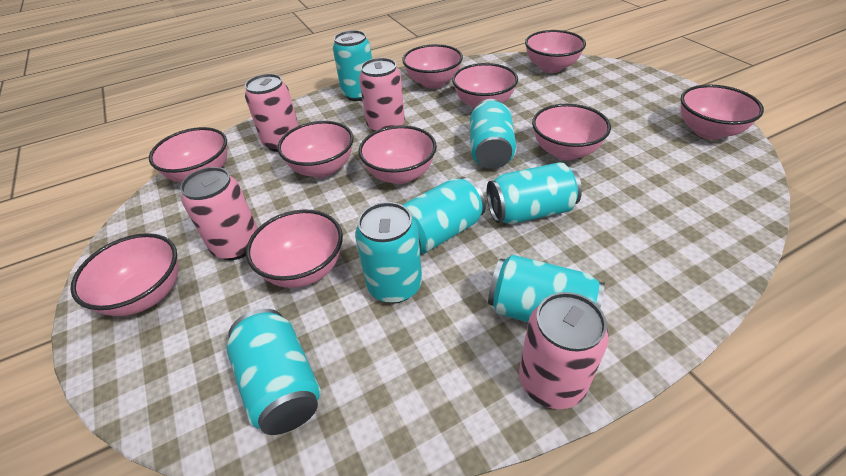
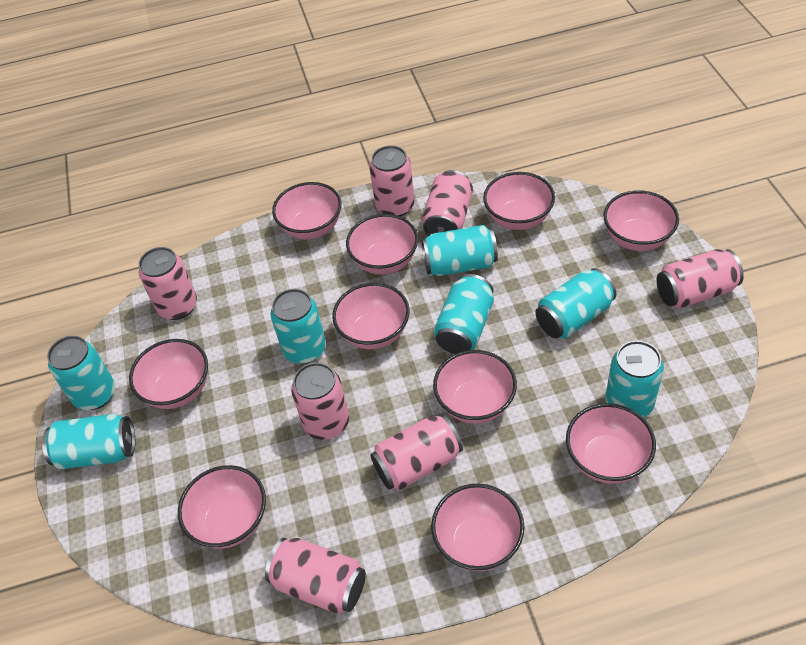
pink can: [180,167,258,260] [245,74,299,152] [359,58,405,132] [519,292,609,409] = 4 -> [139,247,197,320] [265,538,366,614] [291,362,349,440] [369,145,415,216] [370,414,463,490] [422,170,473,236] [657,249,744,309] = 7

